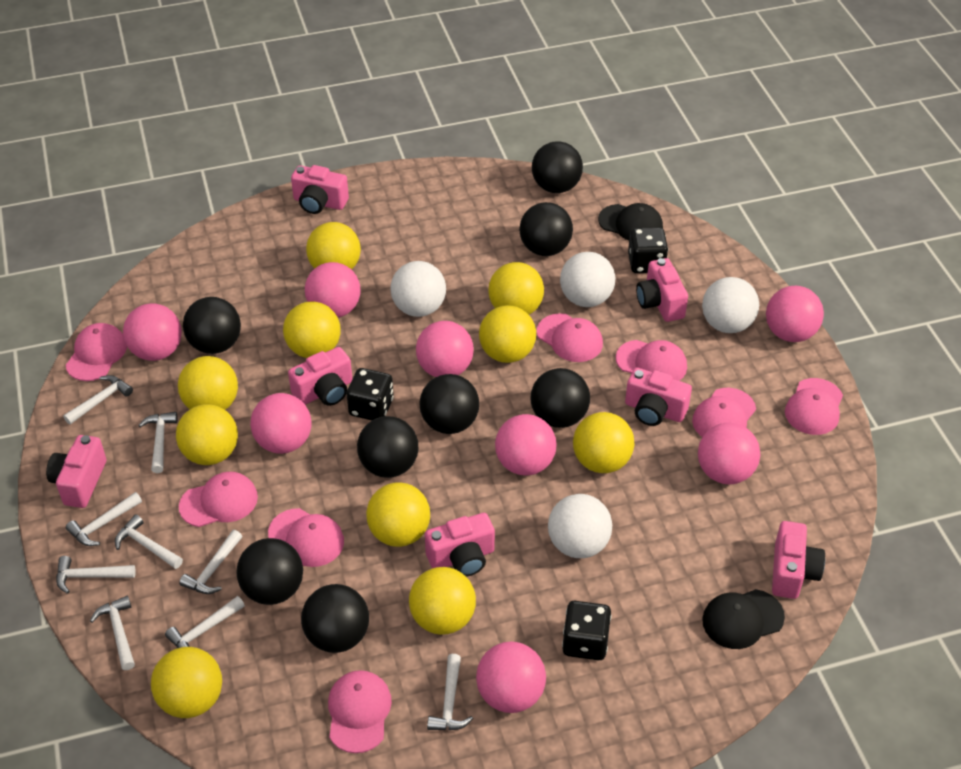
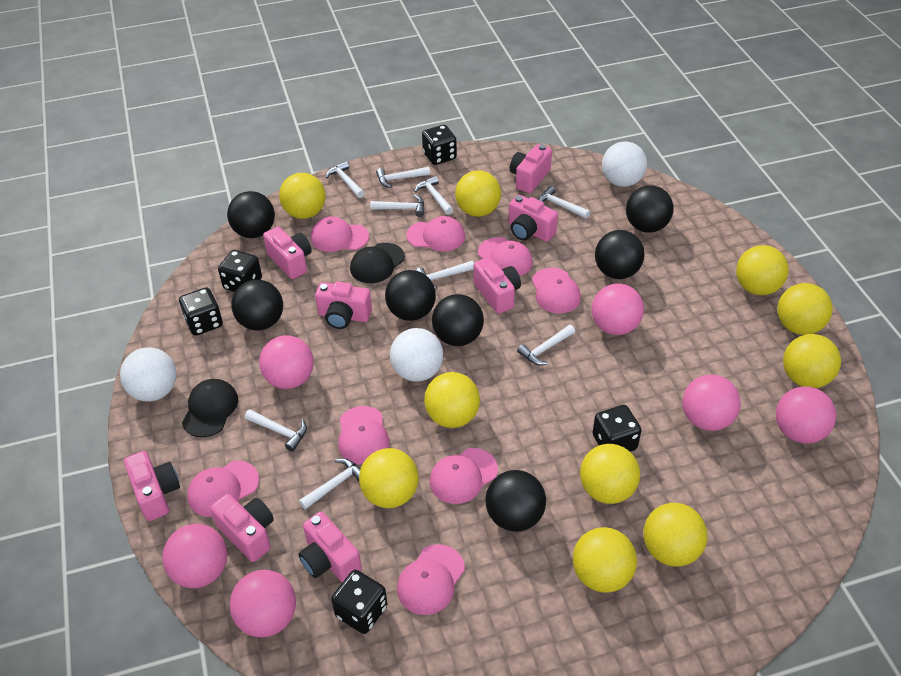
black ball: [183,297,241,354] [236,538,303,605] [301,584,369,653] [357,416,418,478] [419,374,479,434] [519,202,573,256] [531,368,590,428] [532,141,583,193] = 8 -> [227,191,275,238] [231,280,283,331] [385,270,436,321] [432,294,484,346] [485,470,546,532] [595,230,645,279] [626,185,674,233] = 7
black dice: [347,368,394,420] [562,601,611,660] [628,227,668,273] = 3 -> [179,287,223,336] [218,250,262,292] [331,570,387,634] [422,125,457,165] [593,405,642,452] = 5
pink ball: [123,303,182,361] [250,393,312,454] [305,262,361,318] [416,321,474,377] [476,642,546,713] [495,414,556,475] [698,423,760,485] [766,286,824,342] = 8 -> [162,524,227,588] [230,570,296,637] [259,335,314,389] [592,284,644,335] [682,375,741,431] [776,386,836,444] = 6
pink camera: [46,435,106,508] [288,347,352,406] [291,165,349,214] [425,513,495,577] [625,367,692,426] [636,258,688,322] [772,521,825,599] = 7 -> [124,451,180,521] [210,494,274,562] [263,227,312,279] [298,512,362,583] [315,281,372,329] [474,257,521,314] [508,195,558,242] [510,144,552,193] = 8
white ball: [390,261,446,317] [548,494,612,558] [560,252,615,307] [702,277,759,333] = 4 -> [120,347,177,401] [390,328,443,382] [602,141,647,187] = 3

